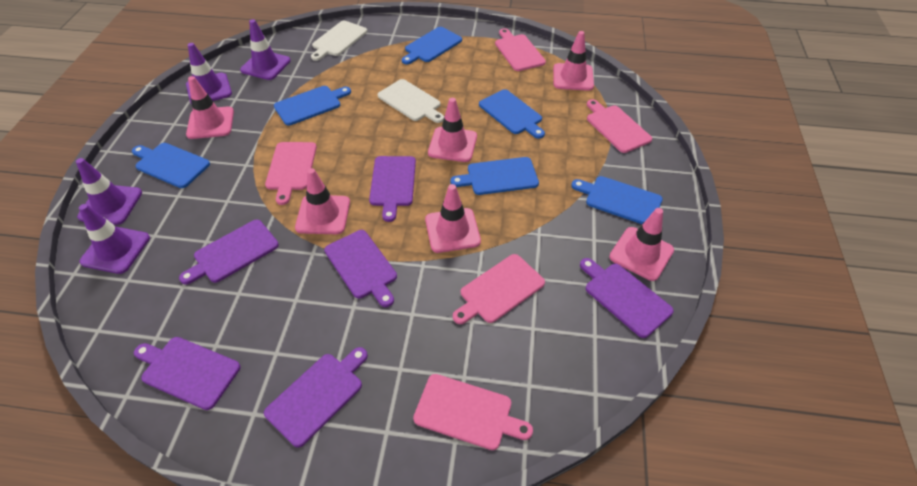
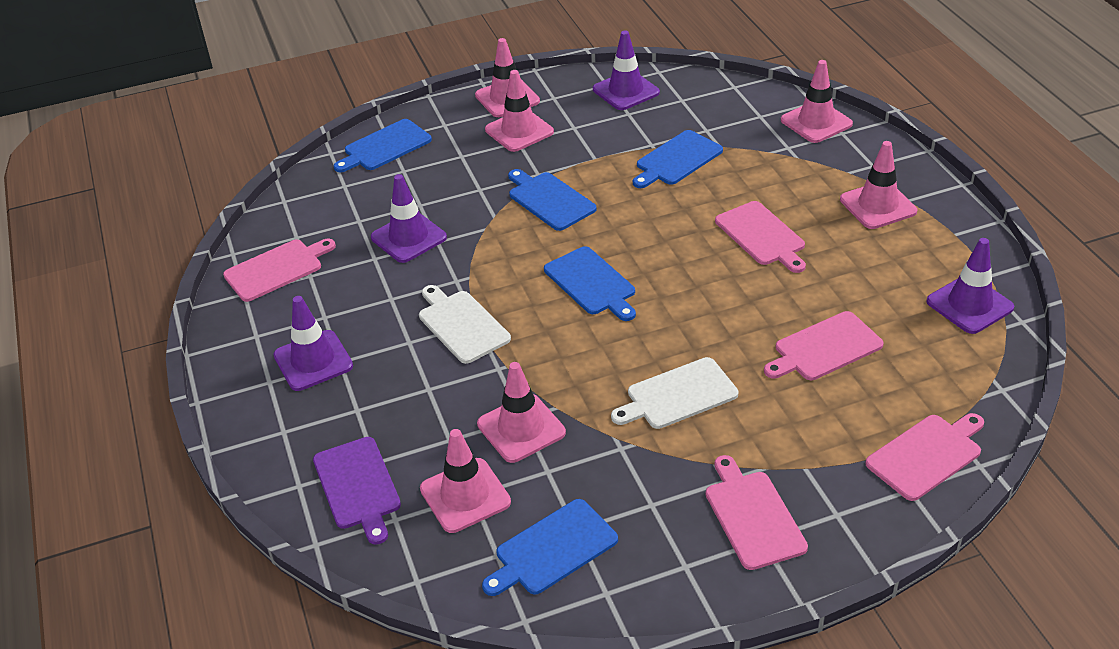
blue cutting board: [132,143,210,188] [274,86,351,126] [402,27,462,64] [450,157,539,195] [479,89,545,139] [571,176,663,224] = 6 -> [334,119,432,172] [482,499,618,596] [508,169,597,231] [544,246,636,321] [633,130,723,188] = 5
purple cutting board: [134,337,240,410] [179,219,279,285] [264,347,368,448] [324,230,397,307] [369,156,416,222] [580,258,674,338] = 6 -> [313,437,401,545] = 1

